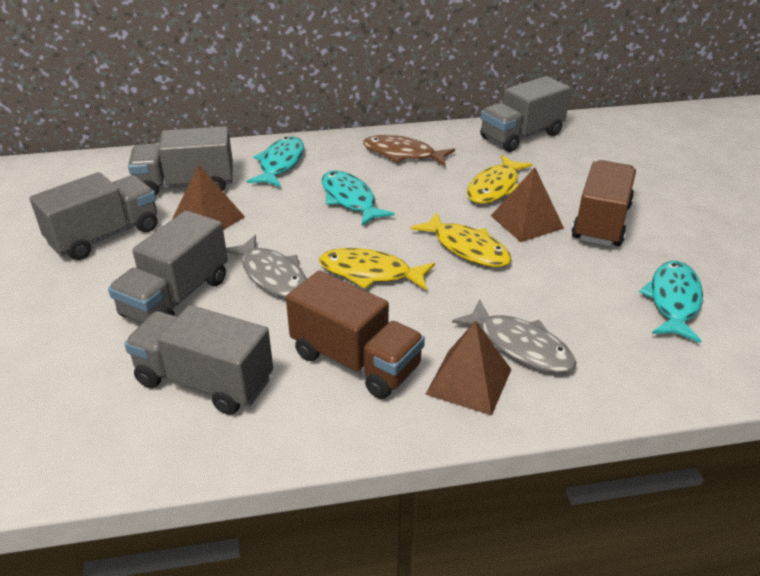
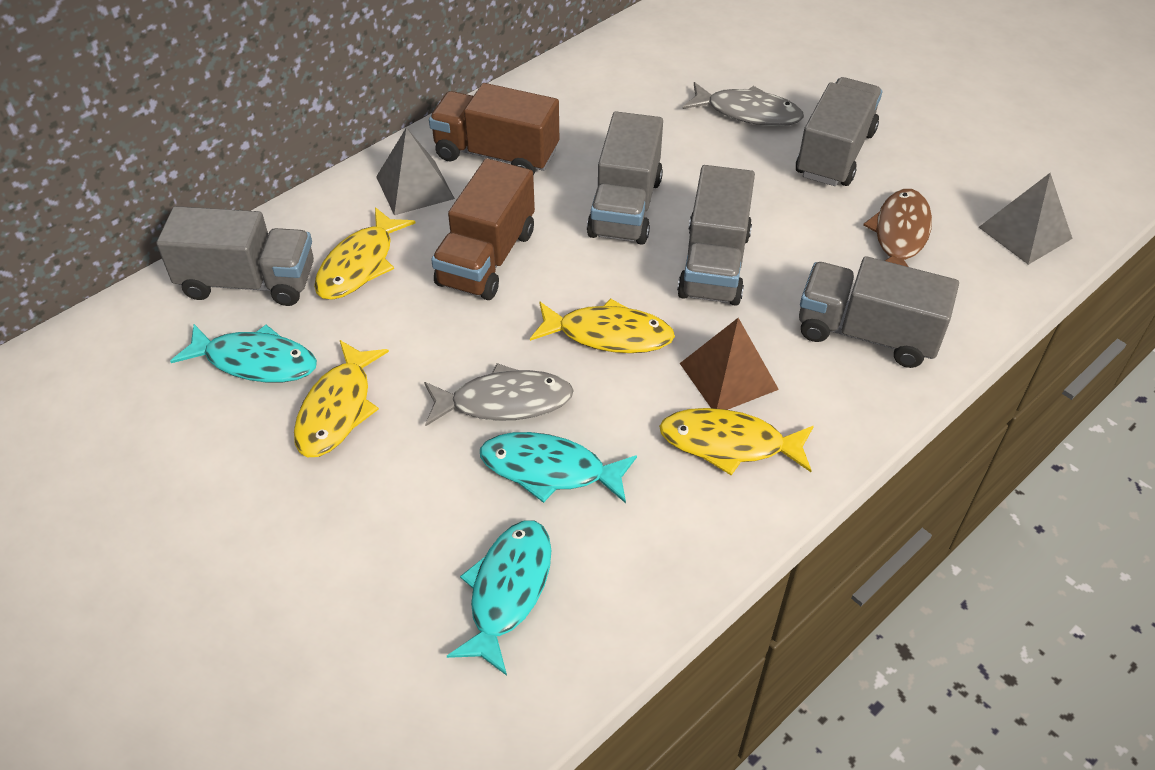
brown pyramid: [172,165,245,230] [425,320,512,416] [491,167,564,242] = 3 -> [680,318,779,410] = 1
grey pyramid: none = 0 -> [376,127,455,215] [979,173,1073,265] = 2
yellow fish: [319,248,435,290] [410,212,512,267] [467,155,533,204] = 3 -> [294,340,389,457] [314,207,416,300] [530,298,675,353] [659,408,814,475] = 4

